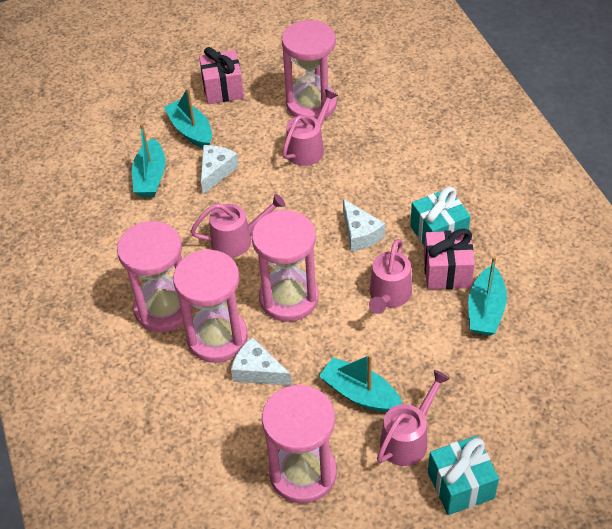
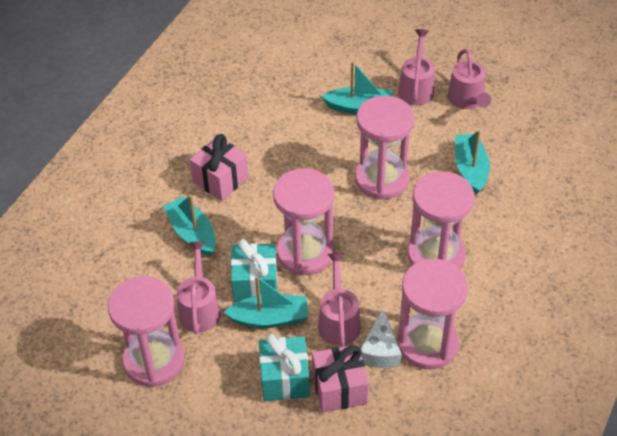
white cheese: [201,145,239,194] [231,337,292,386] [343,199,385,252] = 3 -> [360,308,402,368] = 1

